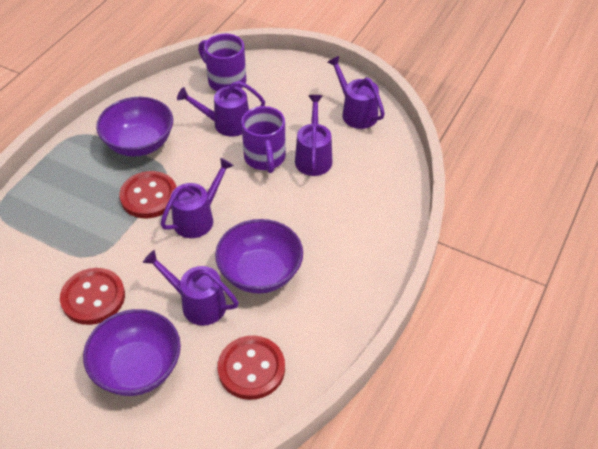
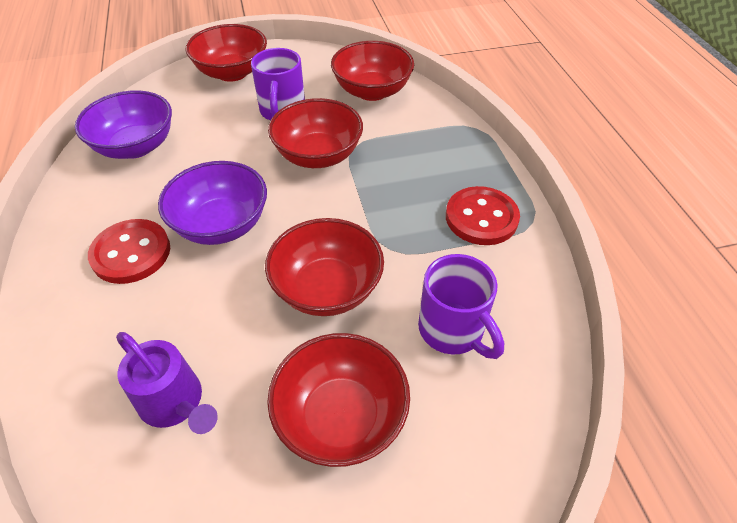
purple bowl: [83,309,181,396] [96,97,173,157] [215,219,303,294] = 3 -> [75,90,172,159] [158,161,267,245] = 2
purple watering can: [143,250,239,326] [161,158,234,238] [177,81,265,137] [295,95,333,176] [327,56,385,129] = 5 -> [116,332,218,434] = 1
red bowl: none = 0 -> [186,24,267,82] [265,218,384,316] [267,333,410,467] [268,98,363,168] [331,41,414,101] = 5
red button: [60,268,125,325] [119,171,176,218] [218,336,285,400] = 3 -> [88,219,170,284] [446,186,520,245] = 2

